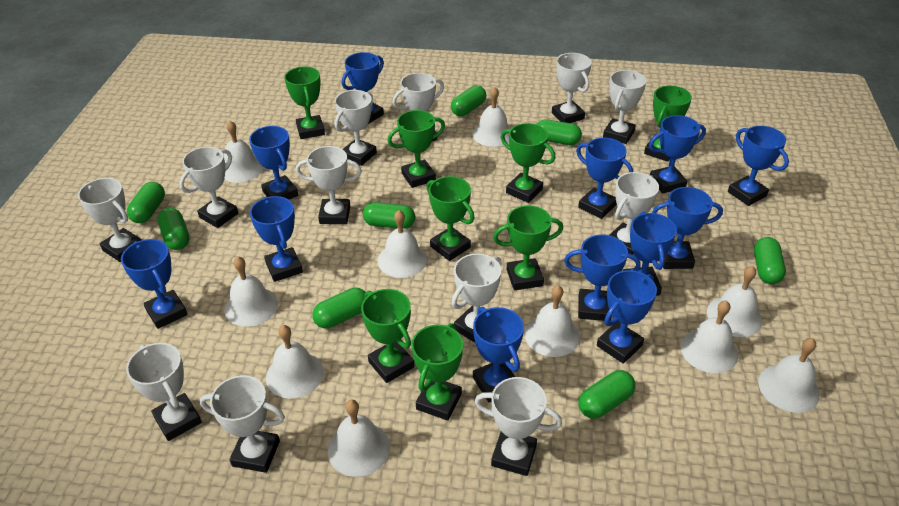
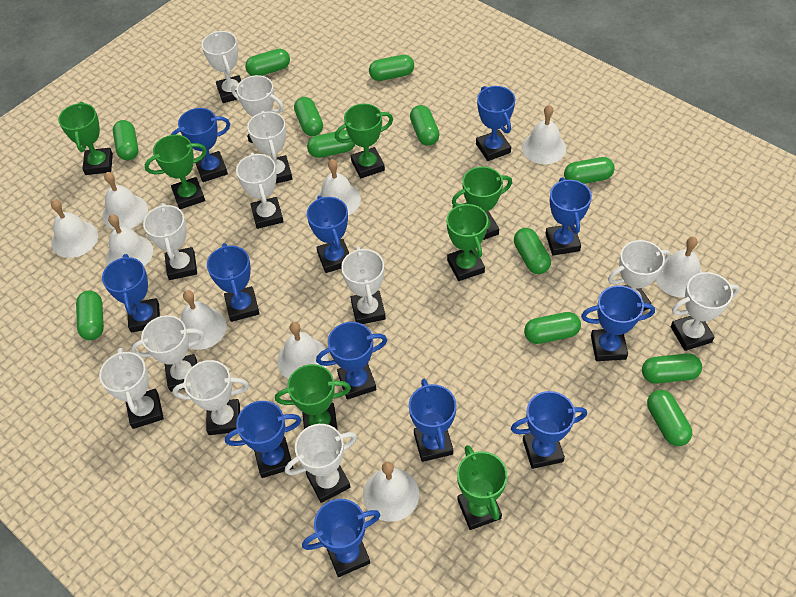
green capsule: [127,182,165,223] [158,208,189,250] [312,288,365,328] [363,202,415,229] [451,85,486,116] [537,119,582,145] [578,370,636,419] [754,237,786,284] = 8 -> [76,290,104,340] [113,120,139,160] [245,49,290,76] [294,97,323,136] [307,130,355,158] [369,55,414,81] [410,105,440,146] [514,228,551,274] [524,312,581,344] [564,157,615,184] [642,353,702,384] [647,390,692,446] = 12
green trophy: [284,66,325,139] [361,289,415,383] [387,110,445,188] [411,323,463,421] [426,176,475,261] [493,205,563,290] [501,123,556,203] [644,86,692,162] = 8 -> [58,102,113,175] [145,135,207,209] [275,364,351,430] [335,103,393,179] [446,203,488,281] [452,166,512,240] [457,445,508,530] = 7
white bell: [224,121,264,183] [224,257,278,326] [266,325,324,398] [328,400,390,477] [378,210,427,278] [472,87,511,147] [525,285,580,357] [681,300,738,373] [707,266,762,337] [758,338,820,413] = 10 -> [51,199,98,258] [103,172,148,229] [106,214,153,266] [181,290,227,350] [277,322,329,379] [316,159,361,216] [363,462,419,522] [522,105,566,164] [655,237,702,298] = 9

